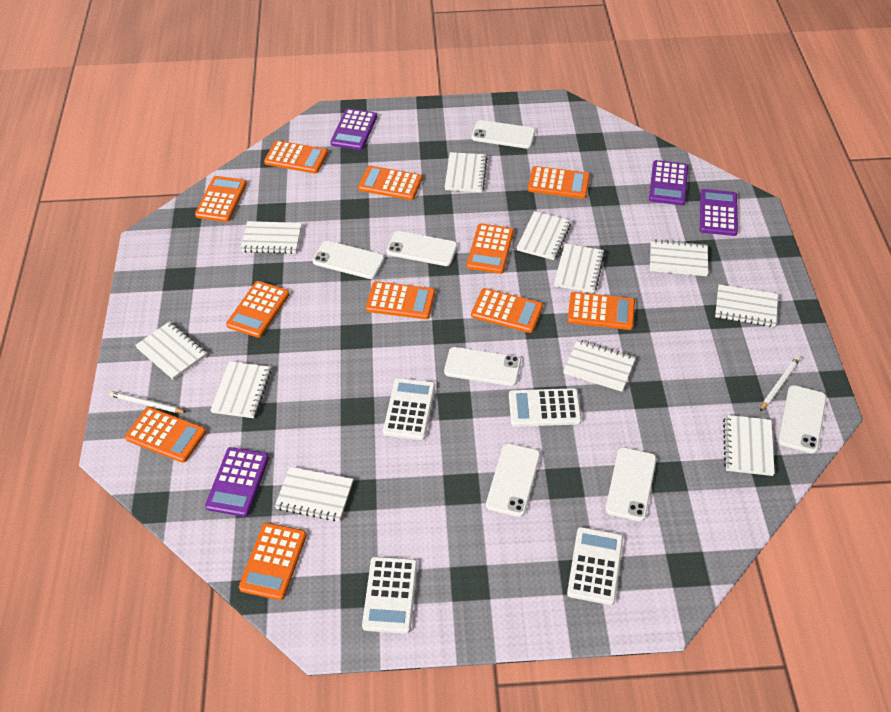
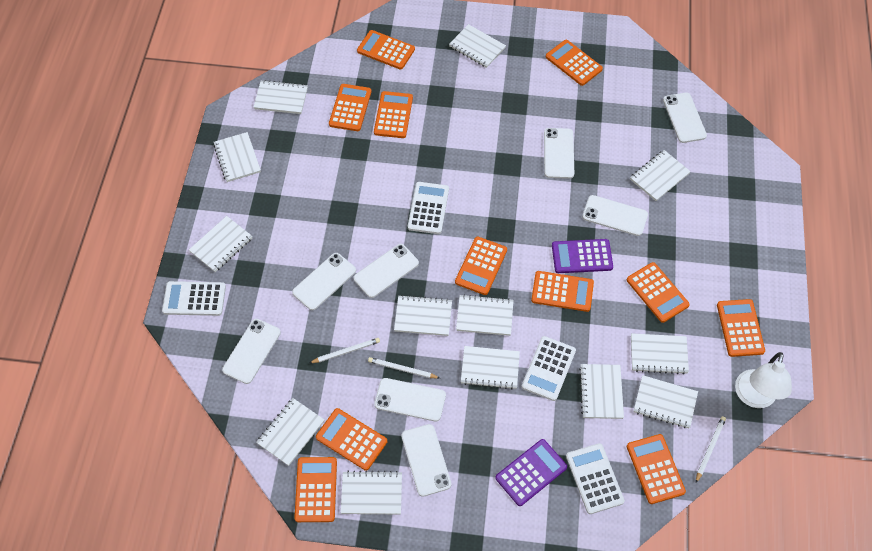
purple calculator: [205,447,269,517] [331,108,377,150] [649,160,688,205] [700,189,738,236] = 4 -> [495,439,567,506] [552,239,613,273] = 2
white lamp: none = 0 -> [735,352,792,408] = 1
white notebook: [135,322,207,380] [210,361,271,418] [240,221,302,254] [275,467,353,521] [445,152,488,192] [517,211,571,260] [554,243,605,293] [563,340,636,392] [650,239,708,276] [715,284,778,327] [723,415,775,476] = 11 -> [189,216,252,272] [213,132,261,182] [254,80,308,114] [256,398,324,466] [341,471,402,514] [394,295,452,336] [449,24,506,68] [456,294,514,336] [461,346,520,389] [579,364,624,419] [630,150,691,201] [631,333,689,374] [633,375,698,428] = 13
white pencil: [109,391,187,413] [760,356,800,411] = 2 -> [310,338,380,363] [368,357,439,379] [696,416,726,483] = 3
white phone: [313,241,385,279] [386,231,457,266] [444,347,521,386] [472,120,535,149] [486,443,540,517] [606,447,656,521] [778,385,827,454] = 7 -> [222,319,281,384] [292,253,356,310] [354,244,419,298] [374,378,446,422] [401,424,452,497] [544,128,574,179] [582,195,648,236] [663,93,707,143] = 8

